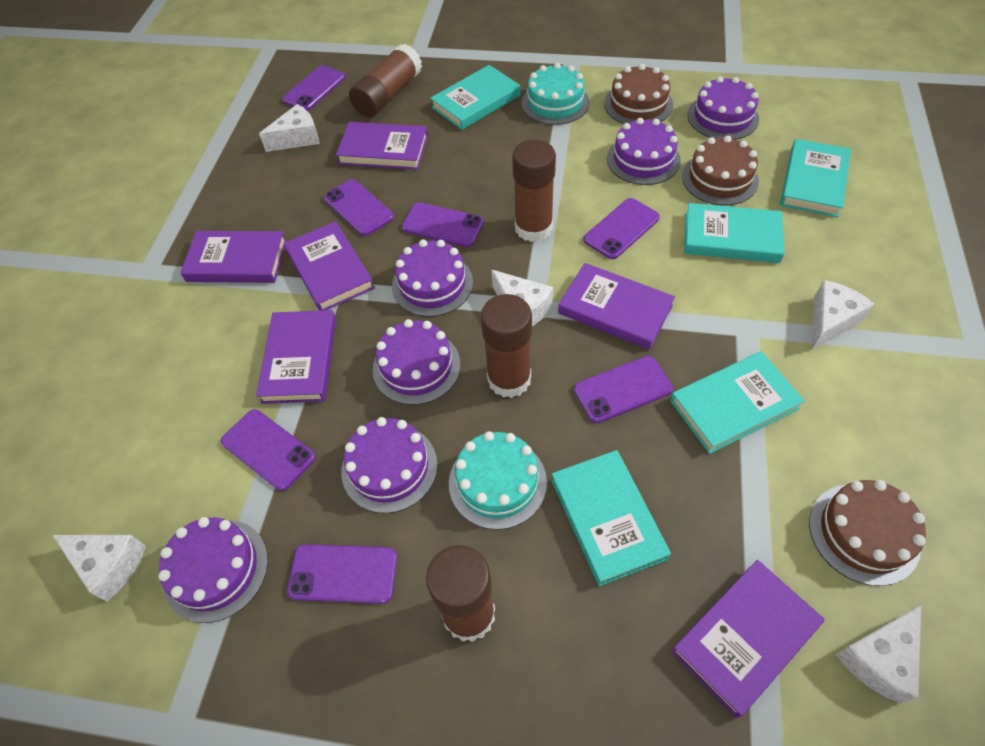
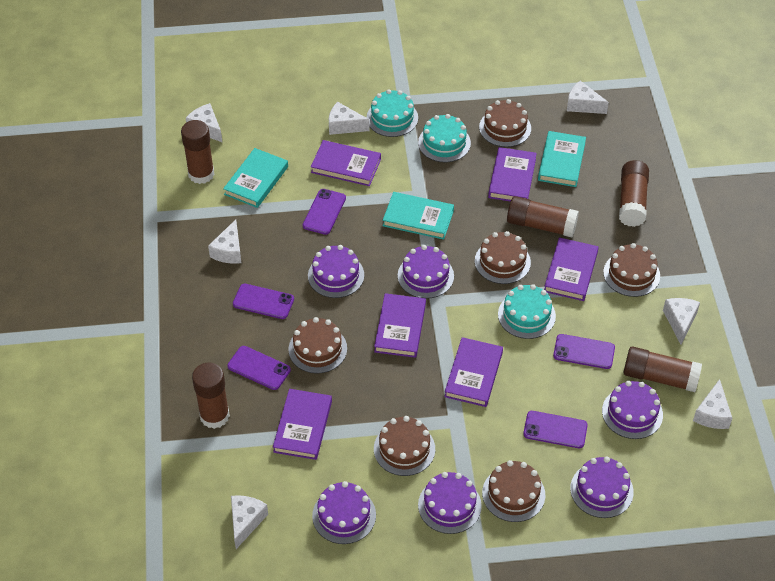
brown cake: [604,64,673,124] [682,136,759,205] [809,480,926,586] = 3 -> [289,317,347,374] [374,416,435,476] [475,231,531,284] [479,99,531,147] [482,460,545,522] [603,243,660,297] = 6
brown glue stick: [349,44,422,117] [426,545,495,642] [481,294,532,398] [512,140,556,242] = 4 -> [181,120,214,184] [192,363,230,429] [507,196,579,237] [619,160,649,227] [624,346,702,392] = 5
purple phone: [221,409,316,491] [282,65,345,111] [287,544,397,604] [324,179,394,236] [402,202,484,247] [574,356,673,423] [583,198,660,259] = 7 -> [227,346,291,390] [233,284,294,319] [303,189,346,235] [523,411,588,448] [553,334,615,369] = 5
turquoise book: [430,65,521,130] [551,450,671,586] [670,351,805,454] [684,203,785,263] [780,139,851,217] = 5 -> [223,148,288,208] [383,192,454,240] [538,131,586,187] = 3
turquoise cake: [449,431,547,530] [522,63,589,125] = 2 -> [367,89,418,137] [418,114,471,162] [498,284,556,339] = 3
white cheese: [52,535,146,602] [259,104,320,152] [491,270,553,326] [812,280,874,350] [835,605,921,703] = 5 -> [186,103,223,143] [208,219,241,264] [231,495,268,549] [329,102,370,135] [567,80,609,114] [663,298,700,345] [693,379,732,429] = 7

